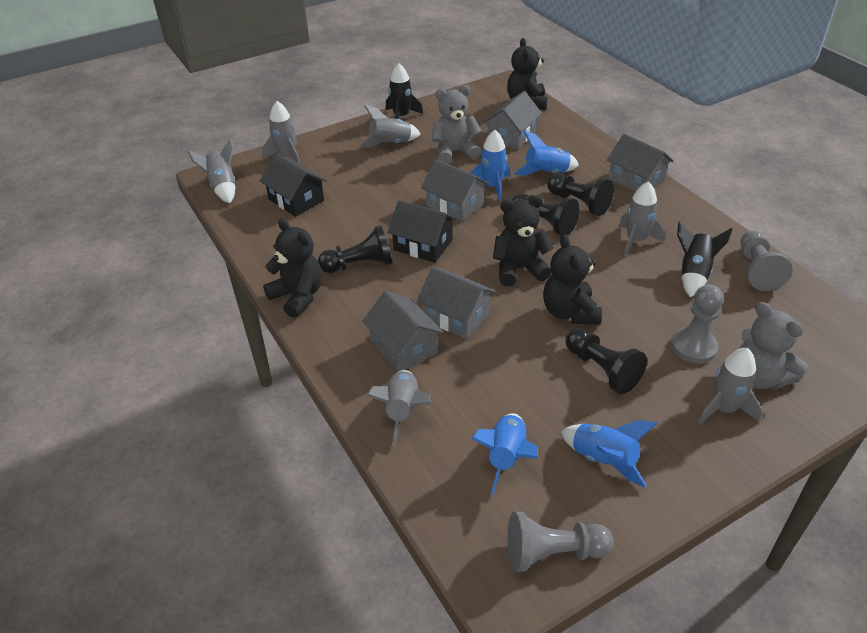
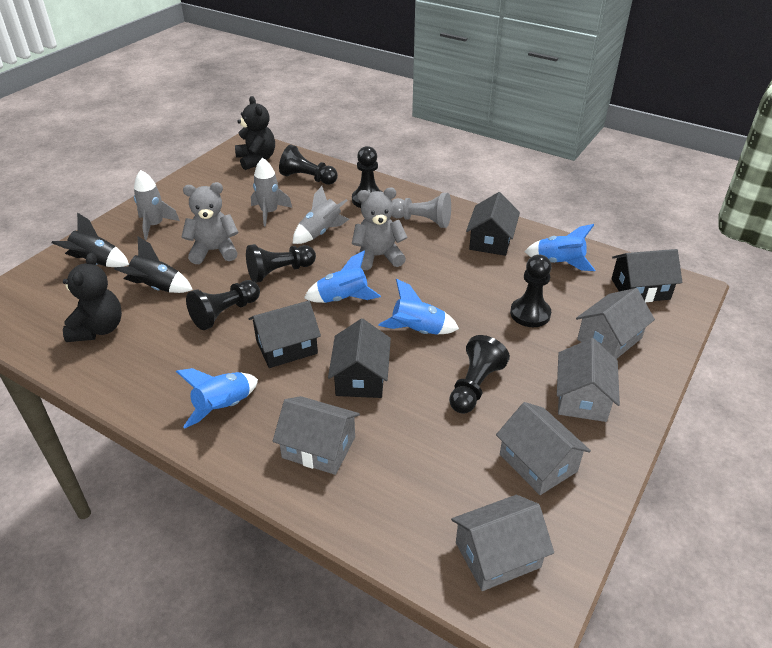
black house: [260,154,327,217] [387,200,457,263] = 2 -> [249,300,321,368] [328,319,391,398] [466,192,520,256] [611,249,682,302] = 4
black pawn: [318,225,393,273] [512,193,579,236] [547,174,614,216] [565,328,647,394] = 4 -> [186,280,260,330] [246,244,316,283] [279,145,338,185] [352,146,382,208] [449,335,510,414] [510,255,551,327] = 6
black teddy bear: [263,218,322,318] [493,195,554,286] [507,38,548,110] [543,234,602,325] = 4 -> [63,253,122,342] [235,96,275,170] = 2
grey pawn: [507,512,614,572] [671,285,724,364] [740,230,793,291] = 3 -> [392,193,451,228] = 1
grey rocket: [188,138,235,203] [262,101,300,164] [360,105,421,147] [367,370,431,446] [619,181,665,256] [698,348,762,424] = 6 -> [134,170,180,240] [251,158,292,226] [292,186,349,244] = 3

